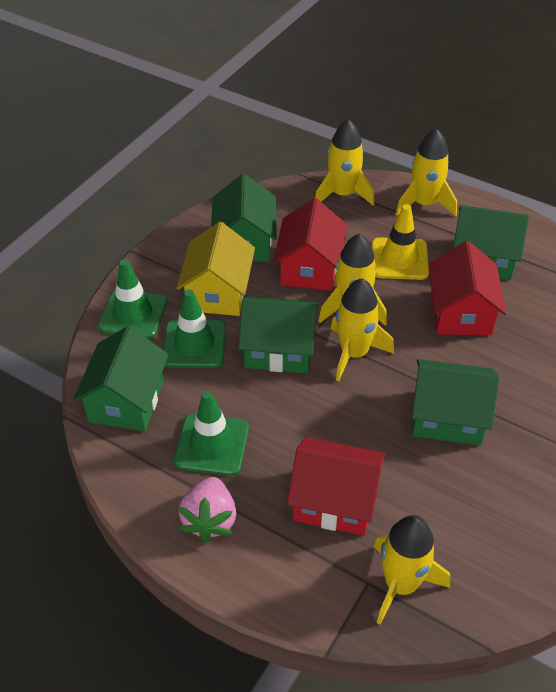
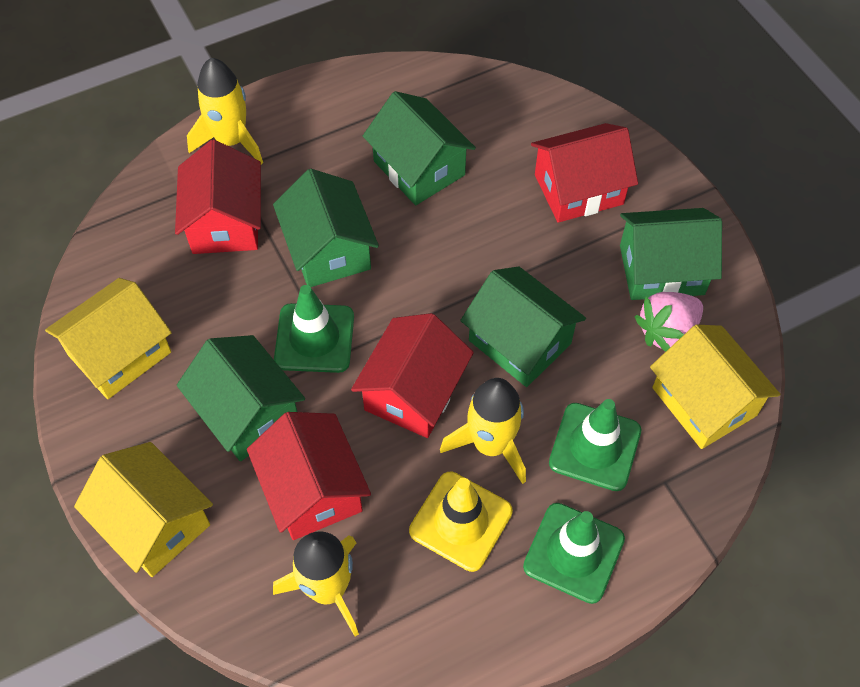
red house: [273,198,347,291] [287,437,385,536] [428,241,506,335] = 3 -> [175,140,261,254] [247,412,371,540] [351,313,474,438] [531,123,638,223] = 4
yellow house: [176,222,255,316] = 1 -> [45,278,172,399] [74,442,213,577] [650,324,780,449] = 3
yellow rocket: [315,119,374,205] [318,234,387,326] [331,278,394,382] [374,515,450,625] [396,128,457,216] = 5 -> [187,58,263,164] [273,531,359,637] [440,378,526,484] = 3

